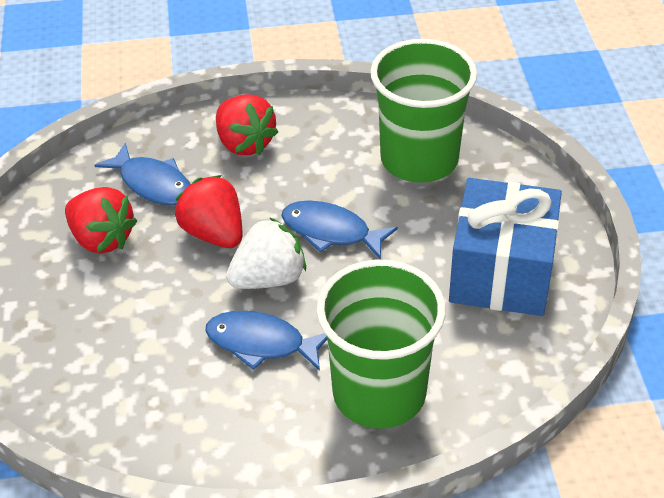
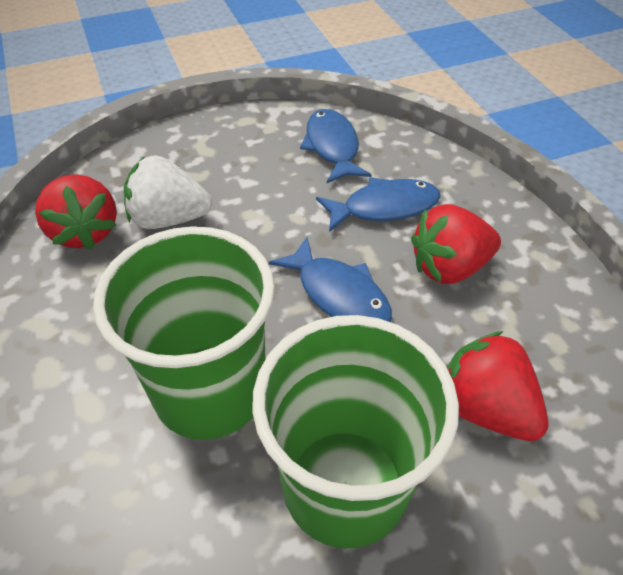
blue gift: [449,178,562,316] = 1 -> none = 0

